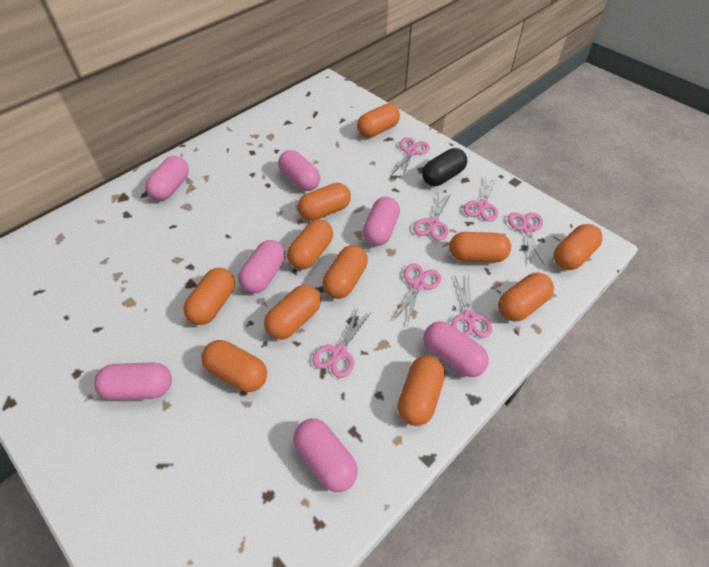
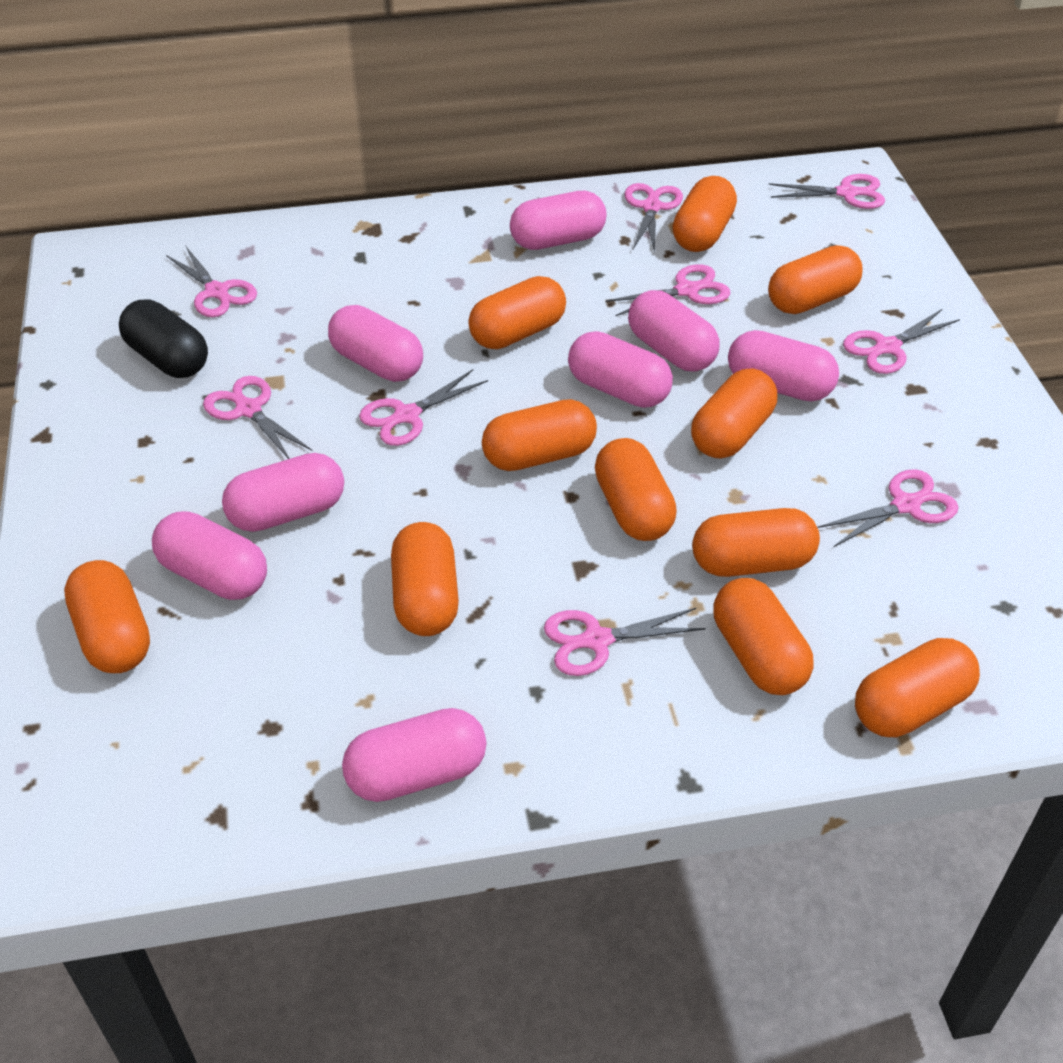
pink capsule: [94,363,172,400] [145,156,189,201] [238,240,286,293] [278,150,320,191] [293,419,358,492] [363,196,400,246] [423,321,489,377] = 7 -> [152,511,267,600] [222,453,344,532] [328,305,423,382] [342,708,487,802] [510,191,607,250] [568,331,673,408] [628,290,720,371] [728,330,839,402] = 8
pink scissors: [312,309,370,378] [392,137,430,176] [394,264,441,325] [413,193,450,241] [451,274,492,338] [464,177,498,221] [508,212,544,264] = 7 -> [166,245,257,317] [203,376,313,459] [359,369,488,446] [544,608,706,676] [606,264,730,316] [624,183,683,253] [768,174,885,209] [817,469,959,547] [843,309,960,374] = 9

